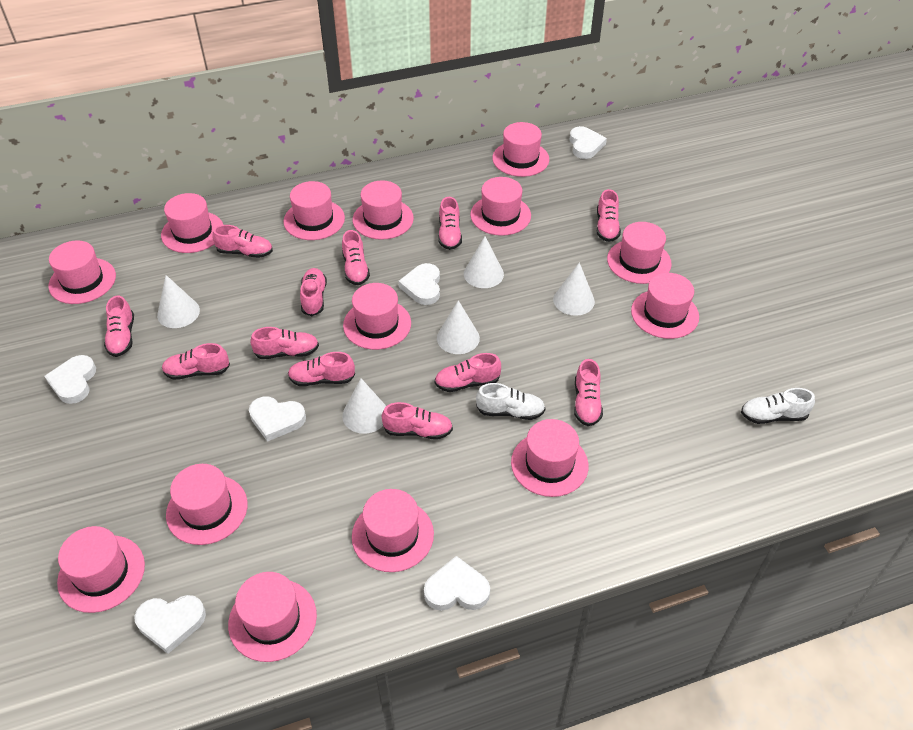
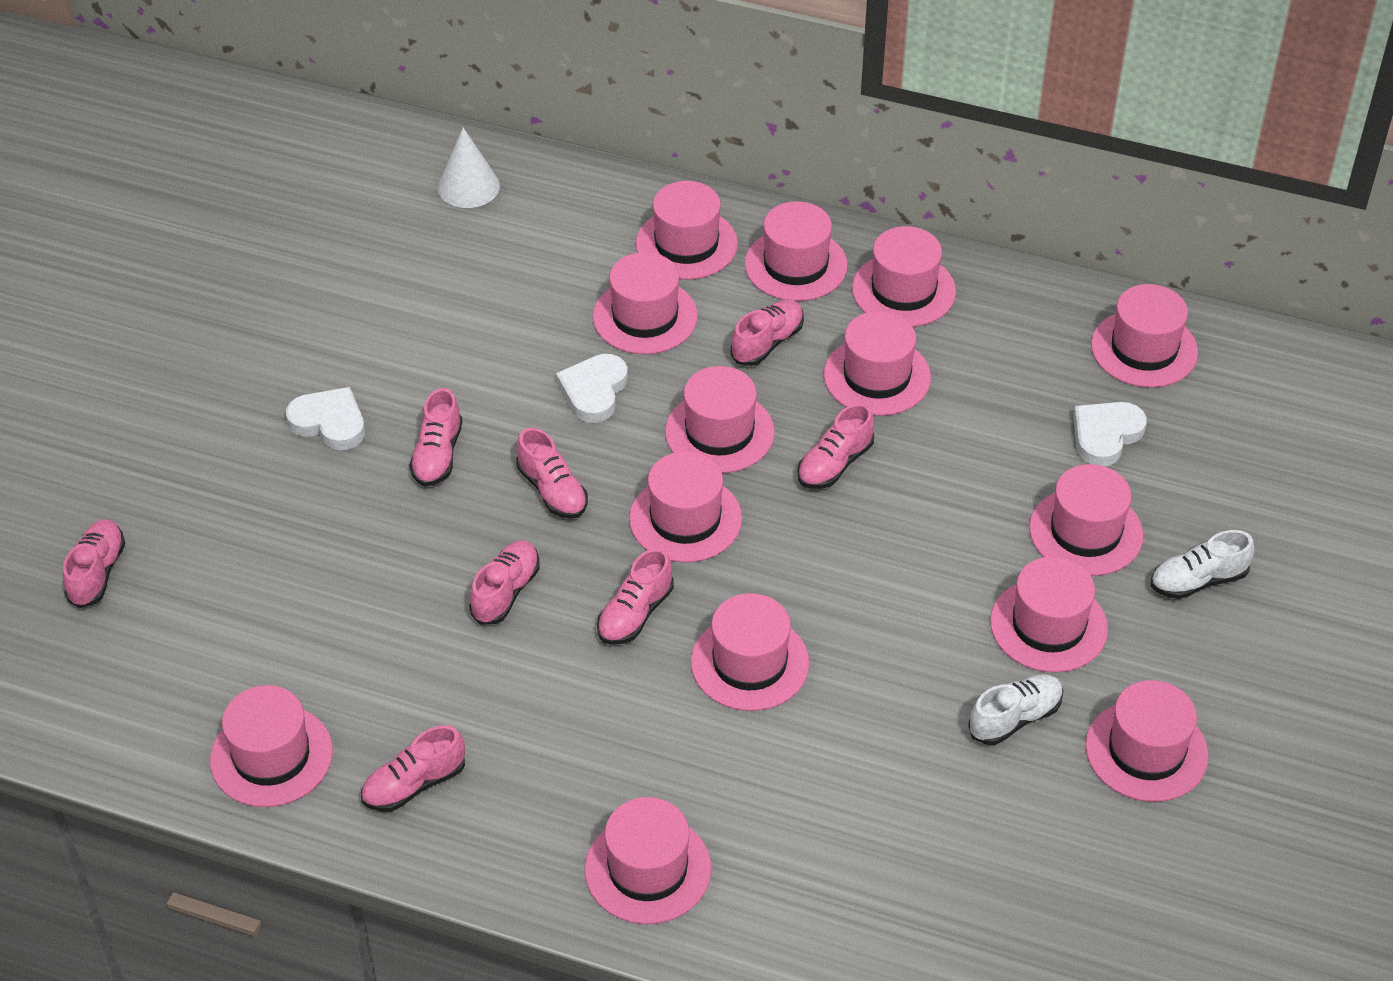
pink shoe: [104,295,134,357] [162,343,230,380] [212,225,273,258] [250,327,319,359] [288,352,355,386] [300,268,327,316] [342,230,370,285] [382,402,453,440] [434,353,501,392] [438,197,462,250] [574,359,603,426] [597,189,621,242] = 12 -> [63,519,125,608] [361,725,465,811] [409,388,463,486] [469,540,539,625] [516,428,588,519] [597,548,674,645] [731,300,804,366] [798,403,874,489] = 8
white cone: [157,275,200,328] [342,378,386,434] [437,300,480,354] [464,236,504,288] [553,262,595,316] = 5 -> [438,127,500,208] = 1
white heart: [44,355,96,404] [134,595,206,654] [249,397,306,442] [398,263,440,305] [424,556,490,611] [569,126,607,159] = 6 -> [286,387,365,450] [556,354,628,423] [1073,402,1147,466] = 3

